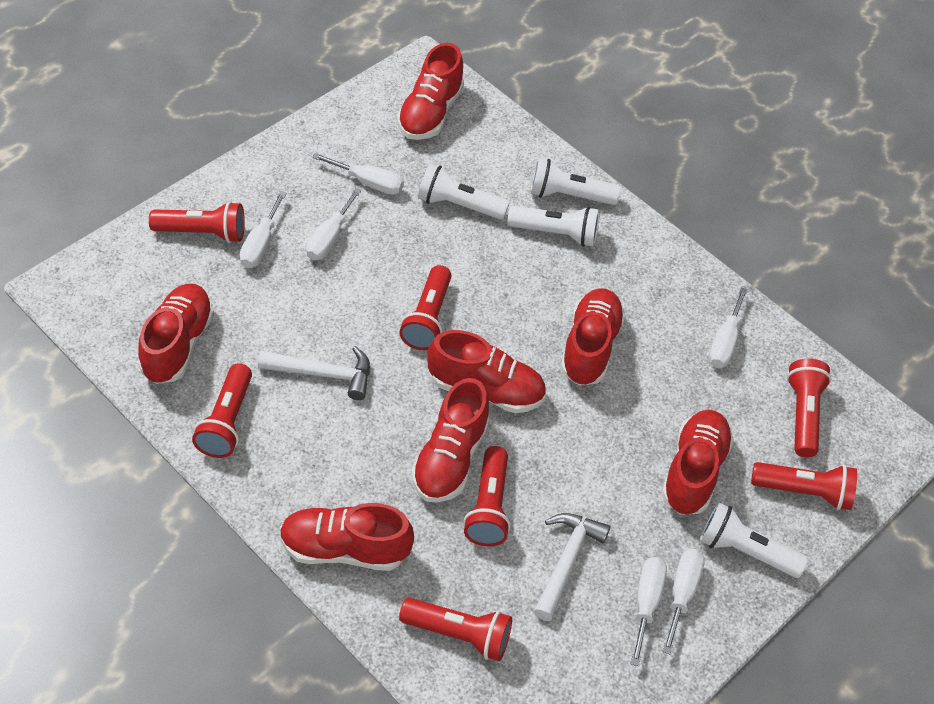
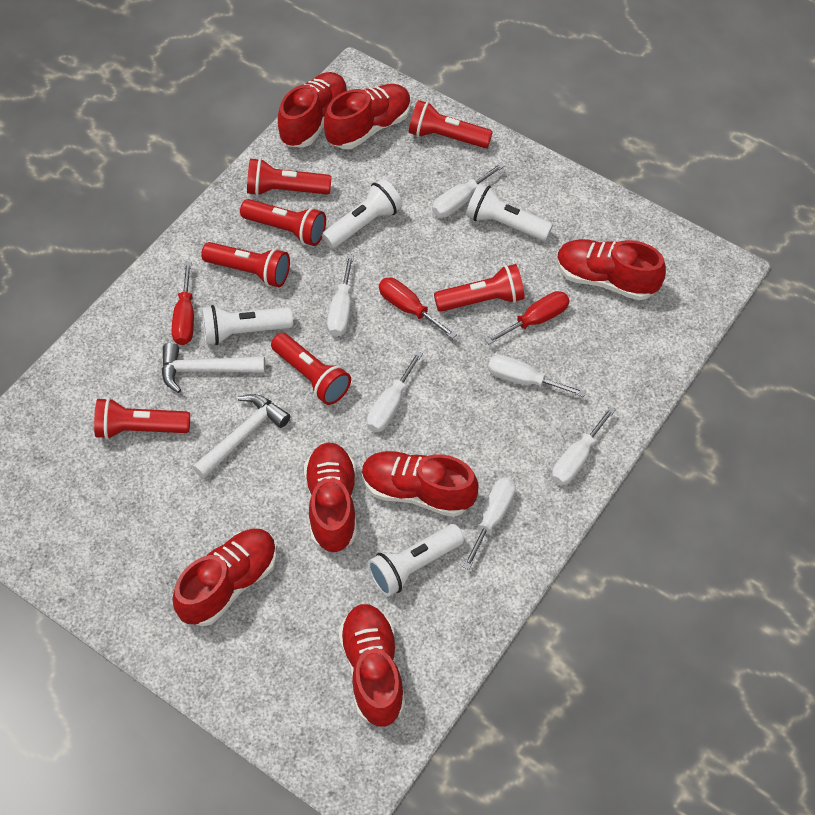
red screwdriver: none = 0 -> [172,262,194,345] [379,277,457,339] [485,291,570,344] = 3

